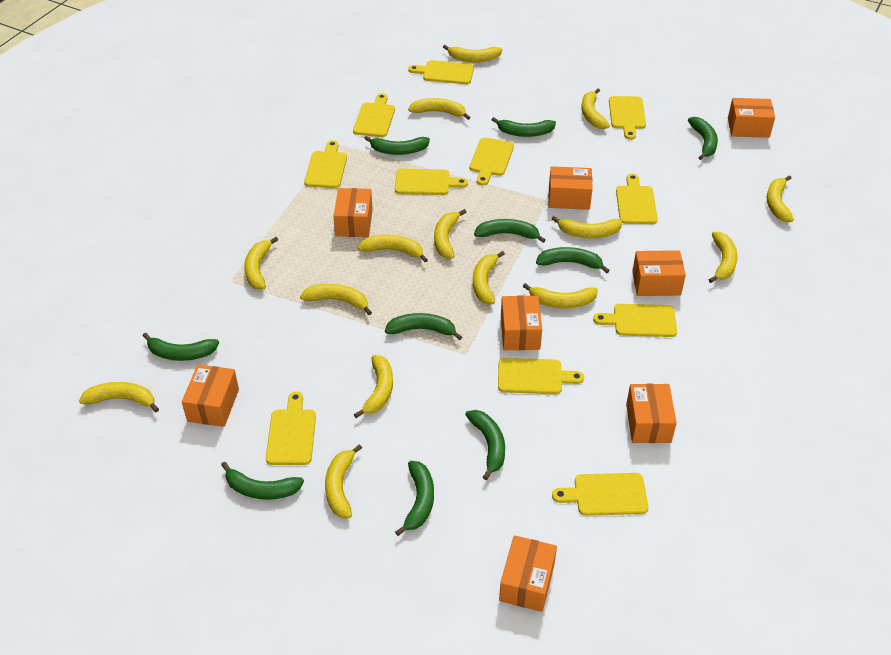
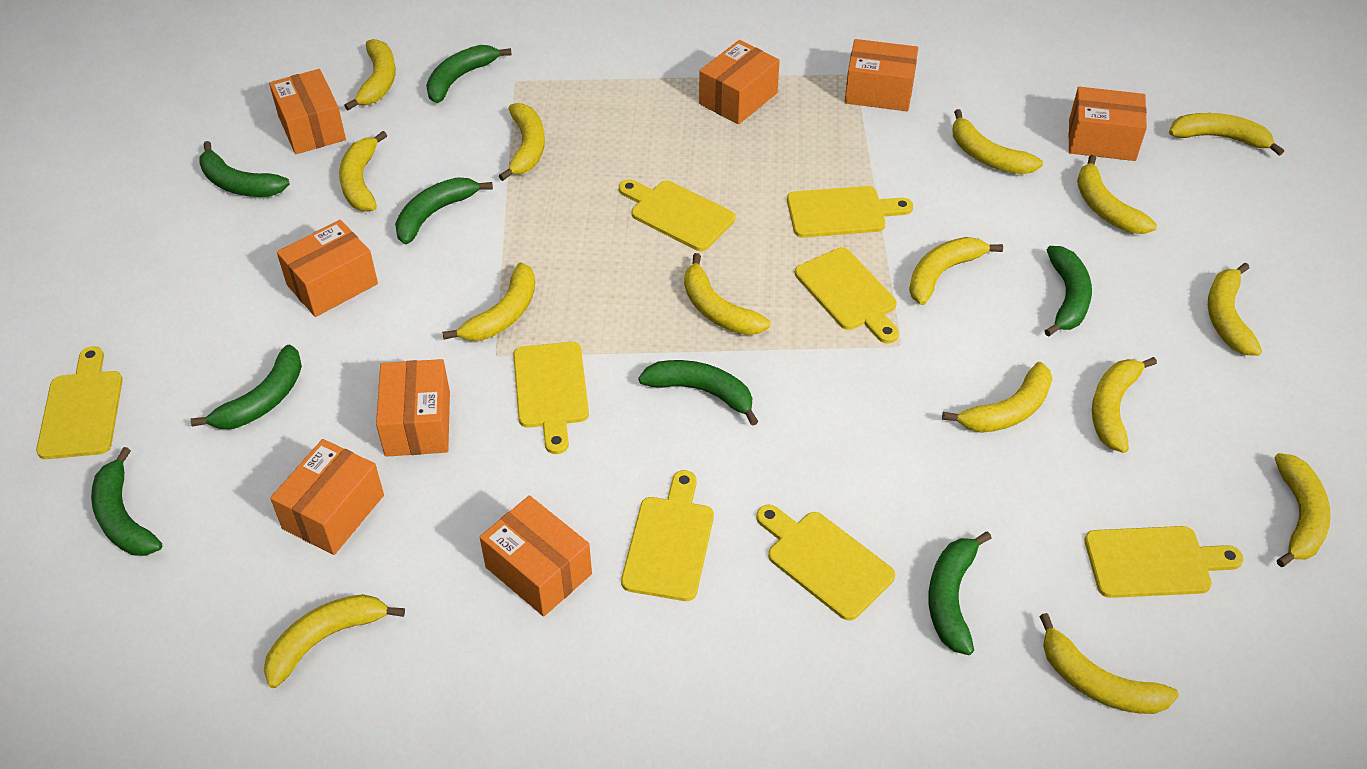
green banana: [143,333,219,361] [221,461,304,500] [364,136,430,155] [385,313,462,340] [395,461,434,536] [465,410,505,480] [474,219,546,243] [492,117,556,137] [536,247,610,273] [688,117,718,160] = 10 -> [91,447,162,556] [191,345,302,429] [199,141,290,197] [395,177,493,244] [426,45,512,103] [638,360,759,426] [928,531,992,655] [1044,246,1092,337] = 8
yellow cutting board: [266,392,316,465] [304,140,347,188] [353,93,395,137] [395,169,468,195] [408,60,474,84] [470,138,514,186] [498,358,584,394] [552,473,648,516] [593,304,677,337] [609,96,646,140] [616,174,658,224] = 11 -> [36,346,123,459] [513,342,589,454] [619,179,735,251] [621,470,714,601] [756,504,895,621] [787,186,913,238] [795,248,899,344] [1084,526,1243,598] = 8

